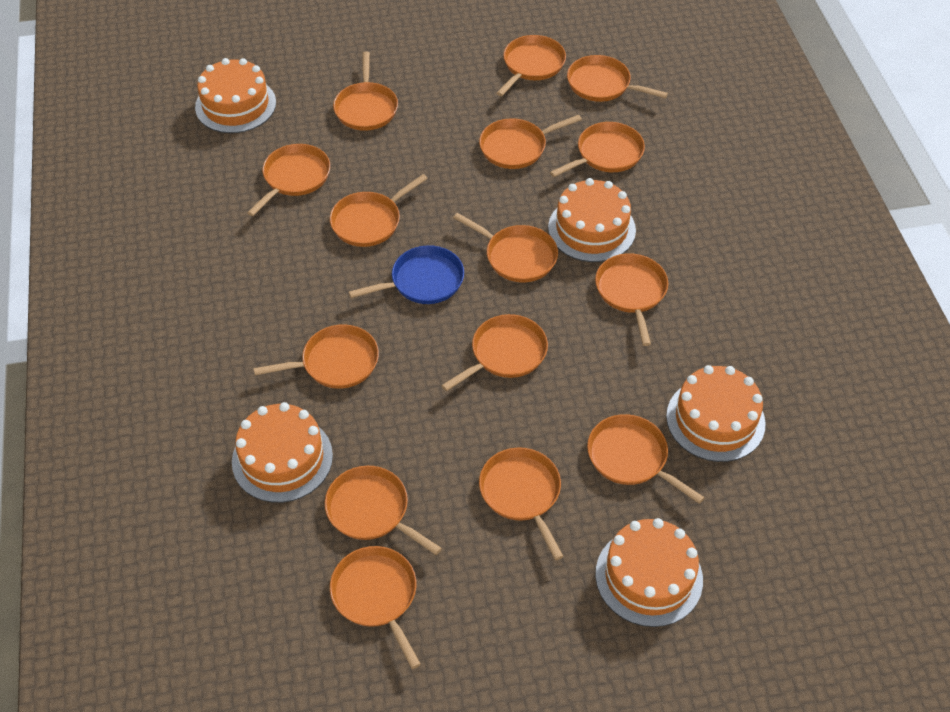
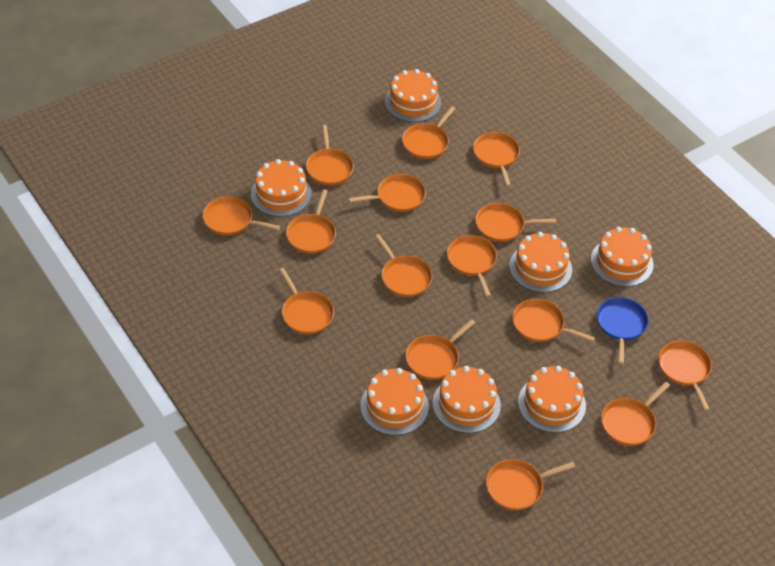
orange cake: [195,58,276,133] [232,402,333,503] [548,178,636,262] [595,518,703,627] [666,365,766,462] = 5 -> [251,159,311,217] [360,368,429,435] [385,69,441,122] [433,366,501,433] [509,232,572,292] [518,366,586,433] [591,227,653,287] = 7

